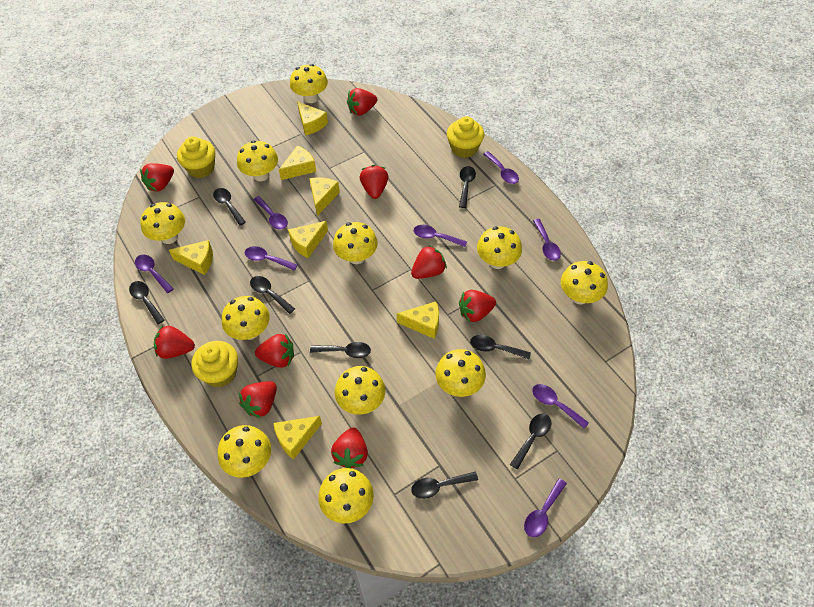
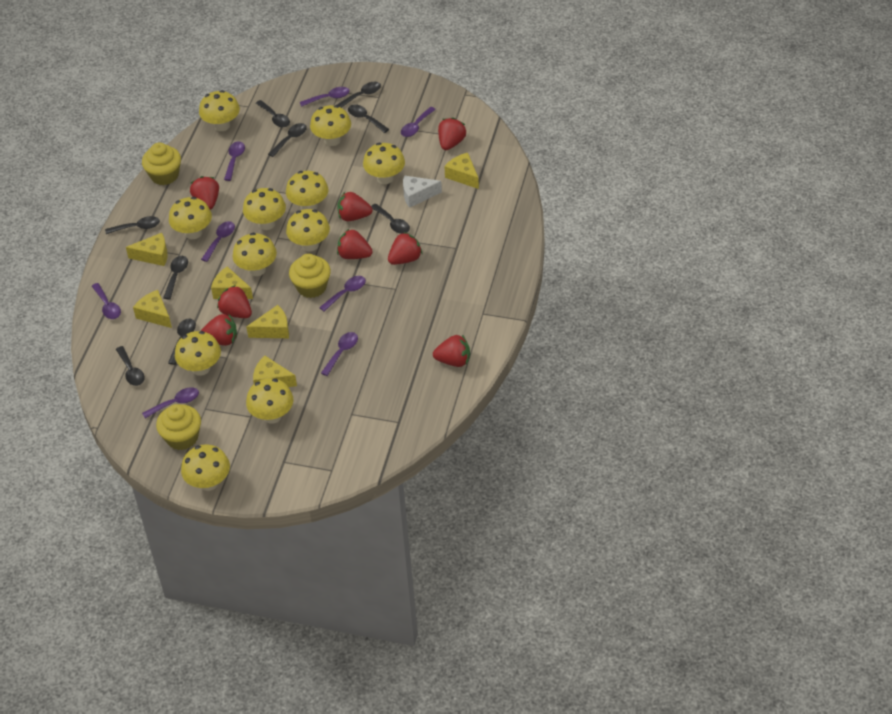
black spoon: [129,281,164,324] [213,188,246,226] [250,276,295,314] [310,342,371,358] [411,472,478,499] [459,166,476,208] [470,335,531,359] [510,414,552,470] = 8 -> [105,216,160,234] [116,346,145,386] [163,256,188,299] [168,319,196,365] [256,100,290,127] [268,123,307,157] [337,82,381,108] [348,104,389,133] [371,204,410,234] = 9
red strawberry: [140,163,174,192] [154,325,195,359] [239,381,277,418] [255,334,294,368] [331,427,368,468] [347,88,377,116] [360,165,388,199] [411,245,447,279] [459,290,496,322] = 9 -> [190,176,219,210] [201,314,237,346] [217,285,252,318] [337,192,372,221] [337,228,373,259] [388,232,422,265] [433,335,470,367] [438,118,466,150] = 8
white cheese: none = 0 -> [403,175,442,208] = 1
yellow cheese: [169,240,213,275] [274,416,322,460] [279,145,317,180] [288,221,328,258] [297,101,328,136] [309,178,340,216] [397,301,439,339] = 7 -> [126,233,168,266] [133,290,172,328] [211,267,253,299] [246,305,289,338] [253,356,297,387] [444,153,479,189] = 6

